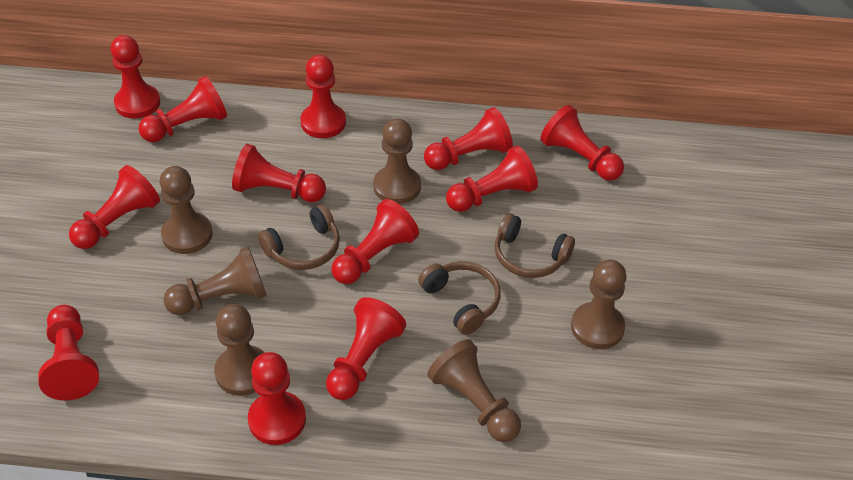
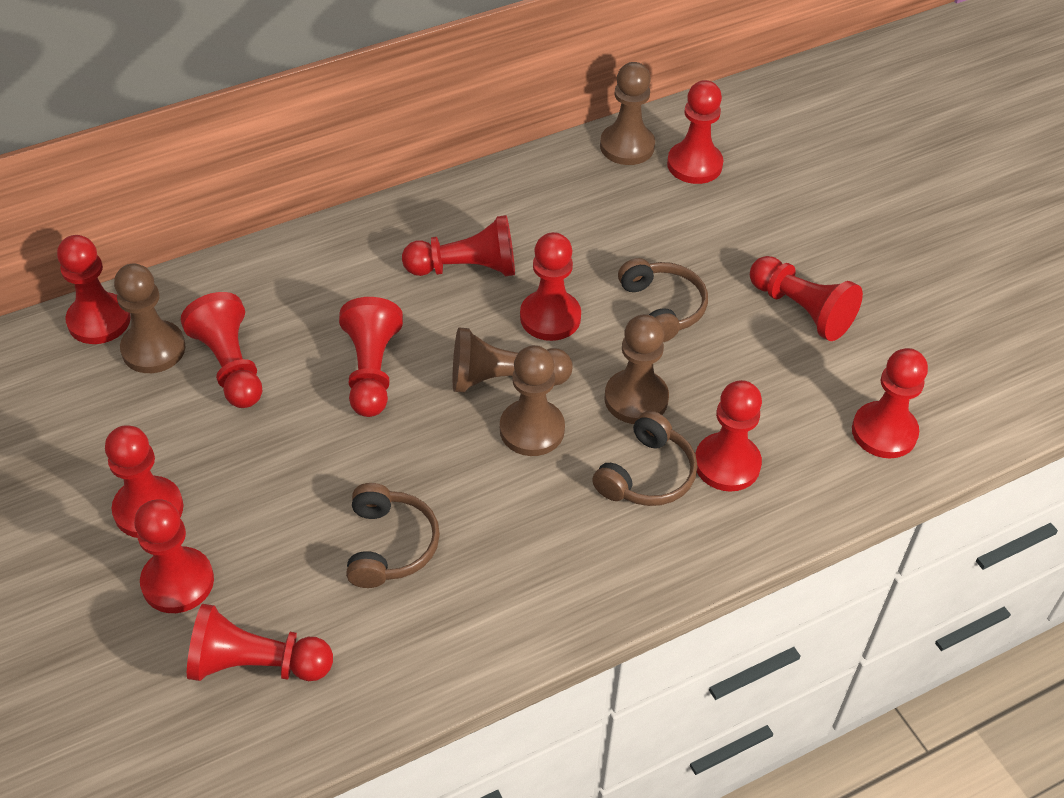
brown pawn: [160,166,212,254] [163,247,267,315] [214,304,265,396] [373,118,421,204] [427,339,521,442] [571,260,627,349] = 6 -> [114,263,185,373] [453,328,573,392] [500,345,565,456] [600,62,655,165] [604,314,669,424] = 5

